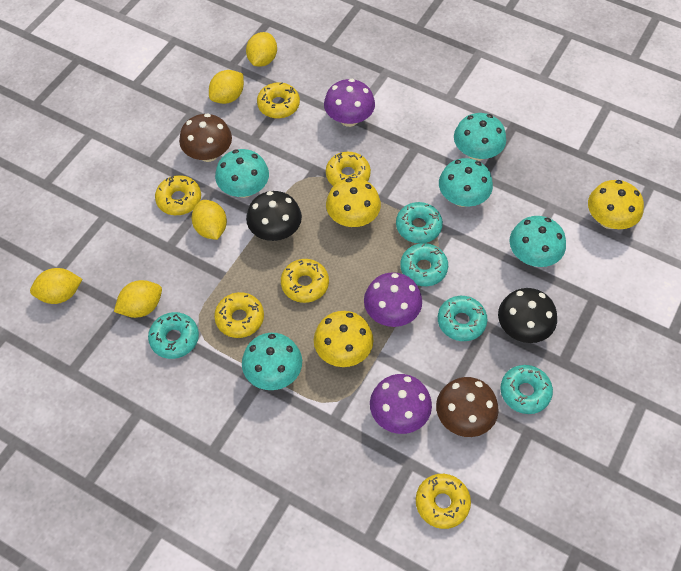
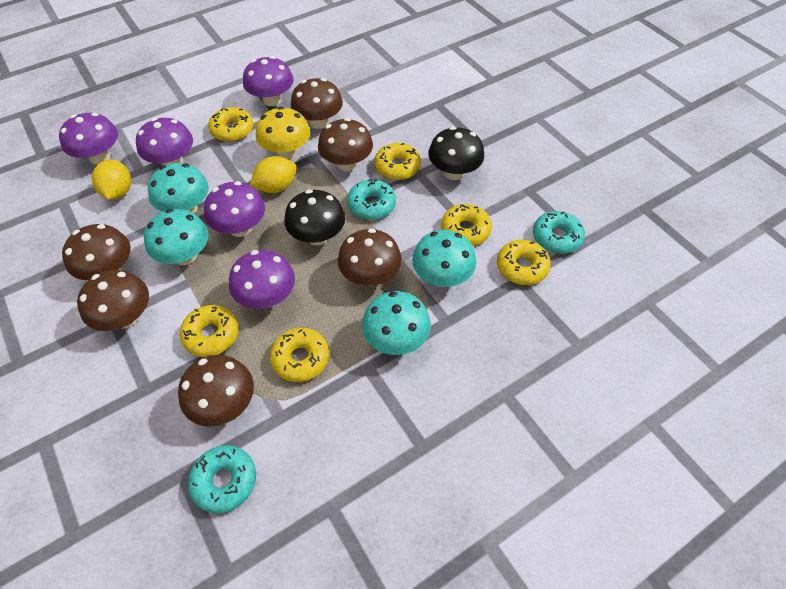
brown mushroom: [179,114,232,162] [436,377,499,437] = 2 -> [62,224,131,280] [77,270,149,331] [178,355,254,427] [291,78,343,129] [318,118,373,171] [338,228,402,286] = 6
purple mushroom: [324,79,375,127] [364,272,422,327] [370,374,432,434] = 3 -> [59,113,118,165] [136,118,193,166] [204,181,265,237] [229,250,295,309] [243,56,294,106] = 5
turquoise donut: [148,312,199,359] [396,202,443,243] [400,243,448,286] [438,296,487,341] [500,365,553,414] = 5 -> [188,445,256,513] [347,179,396,220] [533,211,585,254] = 3
turquoise mushroom: [215,149,269,198] [242,333,302,390] [439,158,493,207] [454,113,506,161] [509,216,566,267] = 5 -> [144,209,209,265] [148,163,209,214] [362,291,431,355] [412,230,476,287] = 4
yellow lemon: [30,268,82,304] [114,280,162,318] [192,200,227,240] [209,70,244,104] [246,32,277,67] = 5 -> [92,160,131,200] [250,156,297,193] = 2
yellow mushroom: [314,311,374,367] [326,178,381,227] [588,180,644,229] = 3 -> [256,107,310,159] = 1

